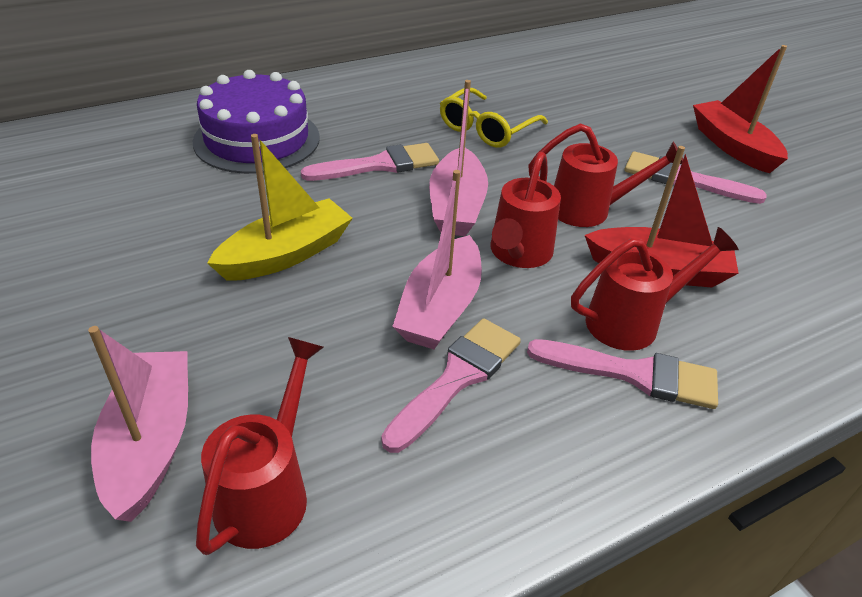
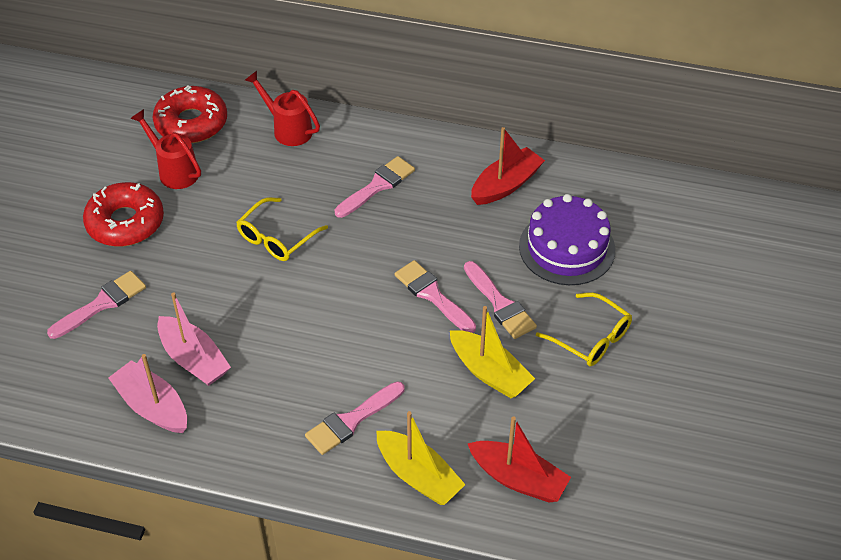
pink boat: [88,326,188,522] [392,170,482,349] [429,80,488,236] = 3 -> [108,354,187,433] [157,292,231,386] = 2
pink brush: [301,143,439,181] [381,318,521,453] [527,339,718,409] [625,151,767,204] = 4 -> [47,271,146,339] [305,381,404,455] [334,156,415,218] [395,260,476,333] [464,261,537,339] = 5
red donut: none = 0 -> [83,182,164,247] [153,85,227,143] = 2
red watering can: [196,337,324,555] [490,152,561,268] [528,123,683,227] [571,227,739,351] = 4 -> [130,109,201,189] [245,71,320,146] = 2
yellow boat: [207,134,353,281] = 1 -> [376,411,466,505] [450,306,535,398] = 2
yellow glasses: [440,88,548,148] = 1 -> [236,197,328,261] [536,292,632,366] = 2

